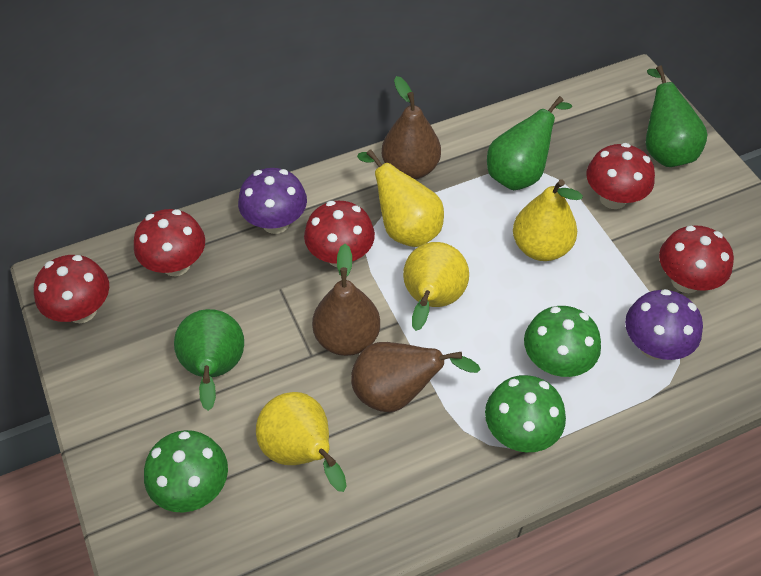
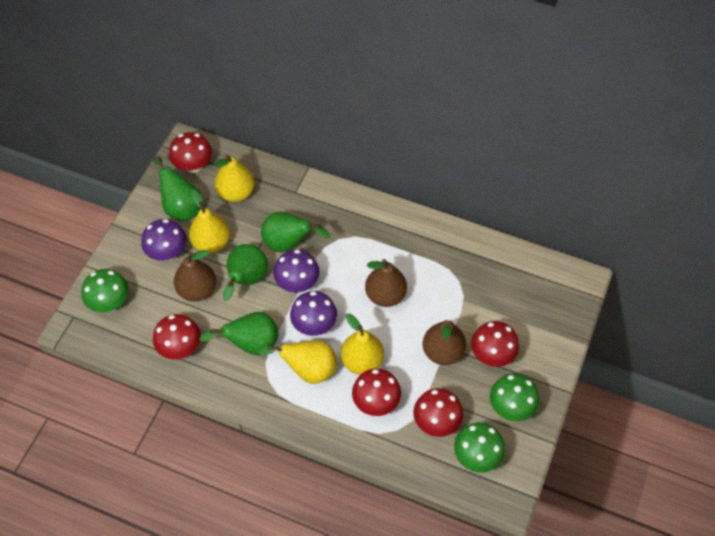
green pear: [174,309,244,411] [487,96,572,190] [646,66,708,167] = 3 -> [153,156,201,221] [199,312,279,355] [223,244,268,301] [261,212,331,253] = 4
purple mushroom: [238,168,307,234] [625,289,703,360] = 2 -> [141,219,187,261] [273,250,320,292] [290,291,337,336] = 3

